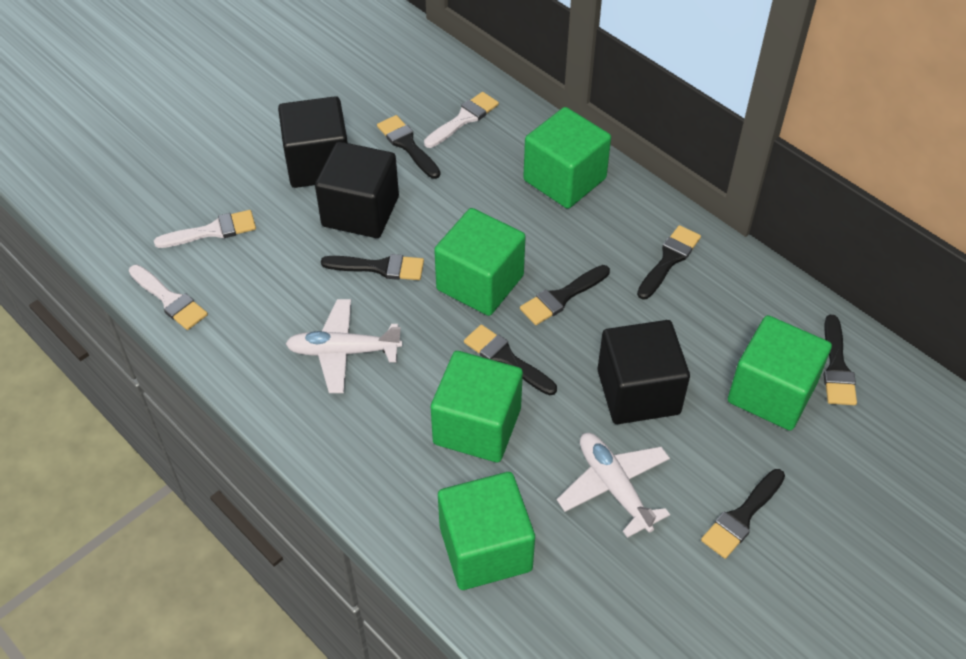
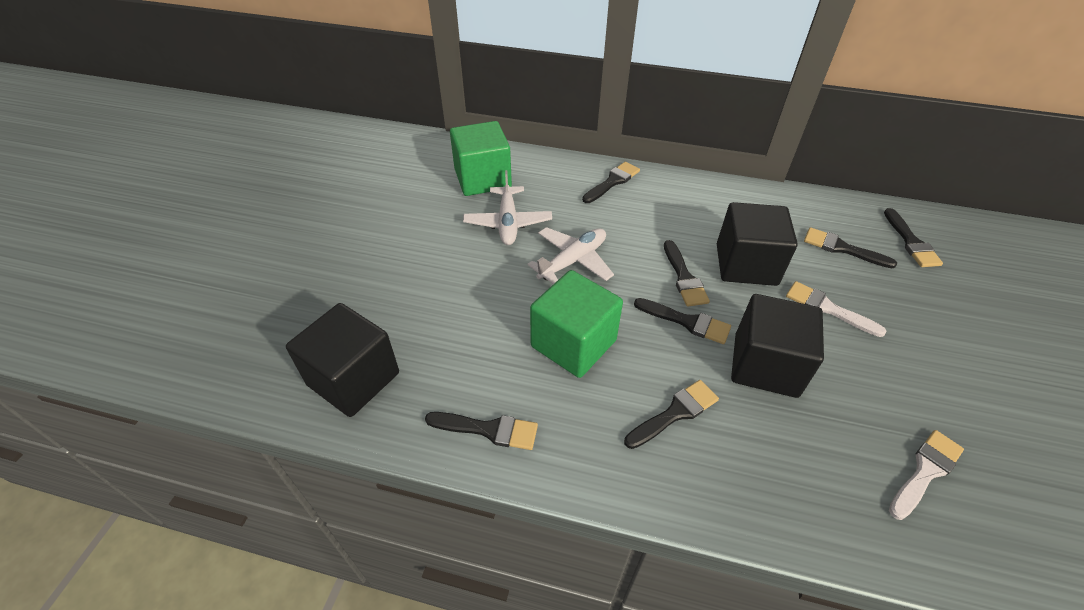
green cube: [431,351,523,462] [434,208,526,316] [438,472,535,590] [523,107,611,209] [728,315,832,430] = 5 -> [450,121,512,196] [530,270,623,378] = 2
white brush: [129,265,208,330] [154,210,256,248] [424,92,499,148] = 3 -> [786,281,887,337] [889,430,964,520] = 2

